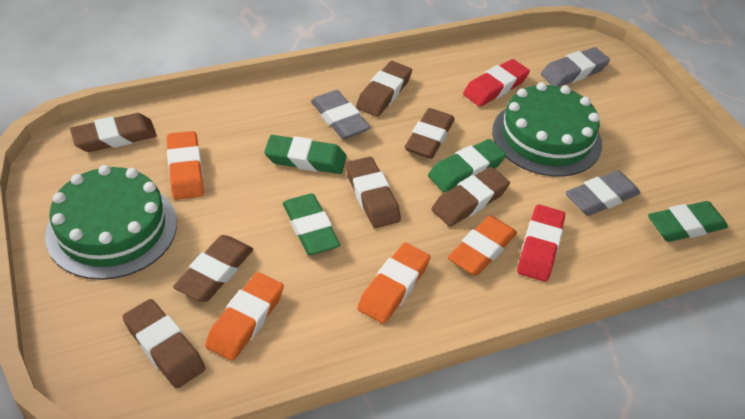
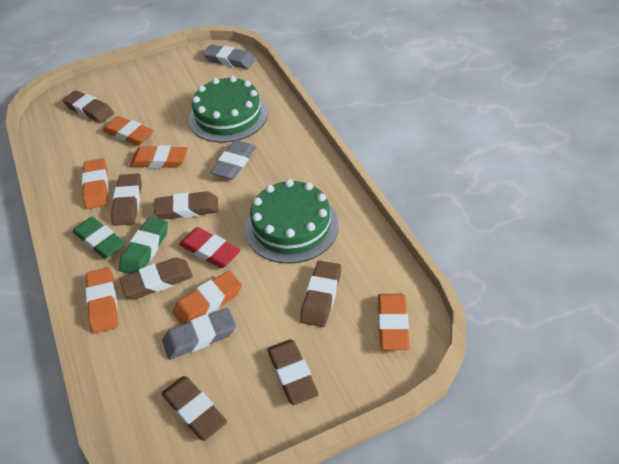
green eraser: [264,135,347,174] [283,193,340,255] [428,139,506,192] [648,201,728,242] = 4 -> [73,217,125,259] [119,217,168,274] = 2
orange eraser: [167,131,204,200] [205,272,284,361] [357,243,430,324] [448,216,517,276] = 4 -> [82,158,109,209] [85,267,118,333] [103,116,154,146] [130,145,188,168] [173,271,242,325] [378,294,409,350] = 6
red eraser: [463,59,530,106] [517,205,565,282] = 2 -> [179,227,241,268] = 1

